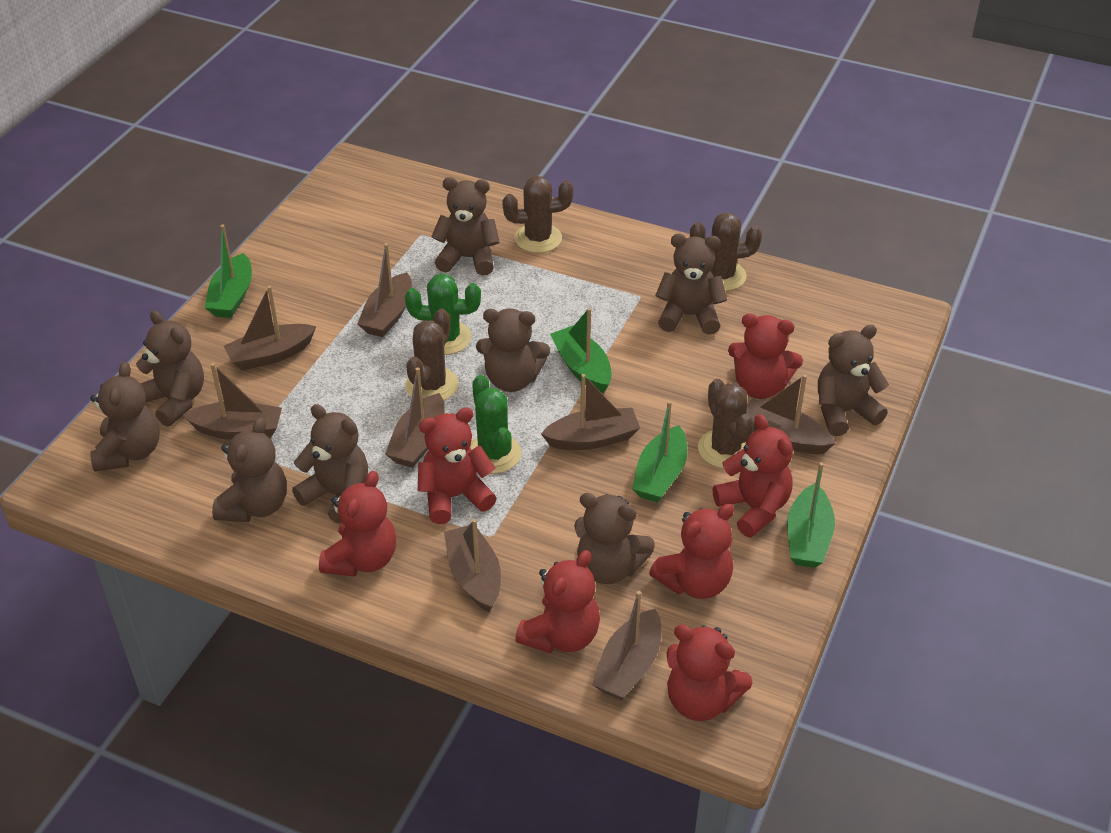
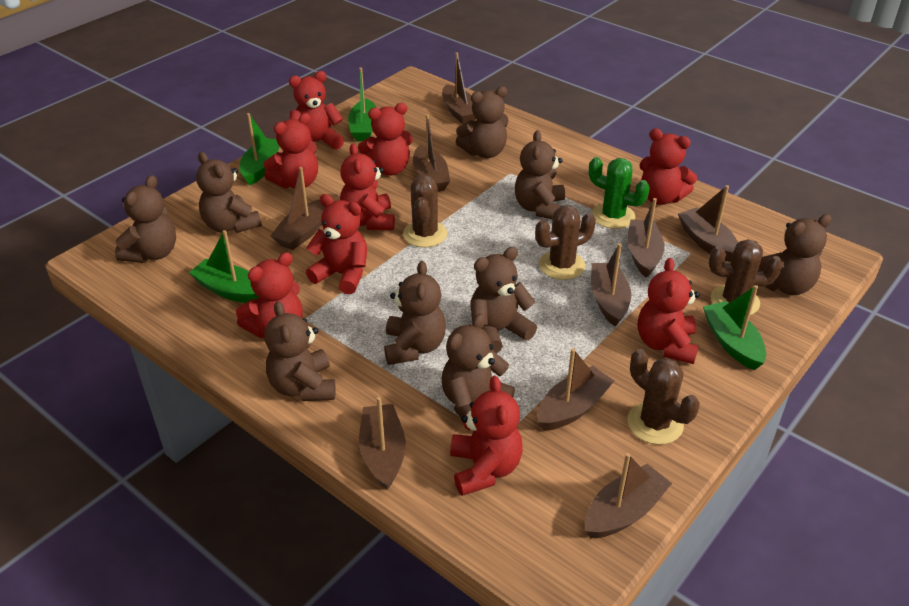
brown boat: [182,363,282,440] [224,286,316,371] [357,243,412,337] [385,367,445,468] [444,519,501,612] [541,374,640,450] [592,591,661,700] [746,374,835,454] = 8 -> [270,167,325,250] [359,397,406,490] [413,114,450,192] [442,52,476,124] [537,348,614,431] [585,453,672,539] [591,243,631,327] [627,198,665,278] [678,185,738,262] = 9
green cactus: [405,273,481,355] [470,375,521,474] = 2 -> [589,157,650,229] = 1
red teddy bear: [319,471,396,577] [418,407,497,524] [515,550,600,653] [649,504,734,599] [667,625,753,721] [713,414,793,537] [728,313,803,399] = 7 -> [236,252,303,338] [264,113,318,189] [289,71,344,150] [306,194,367,294] [340,143,395,230] [358,103,413,176] [450,376,523,496] [638,258,700,364] [639,128,697,205] = 9

